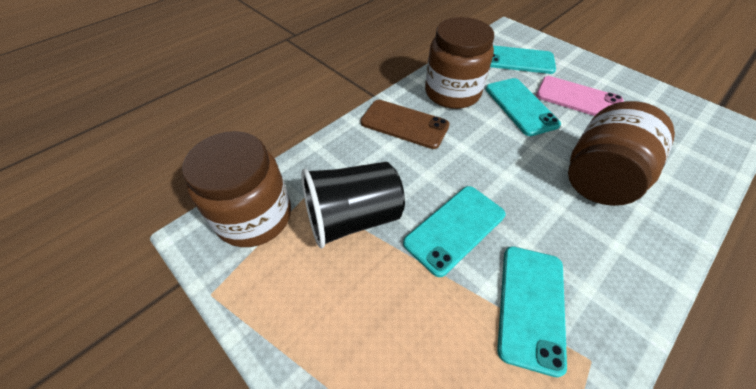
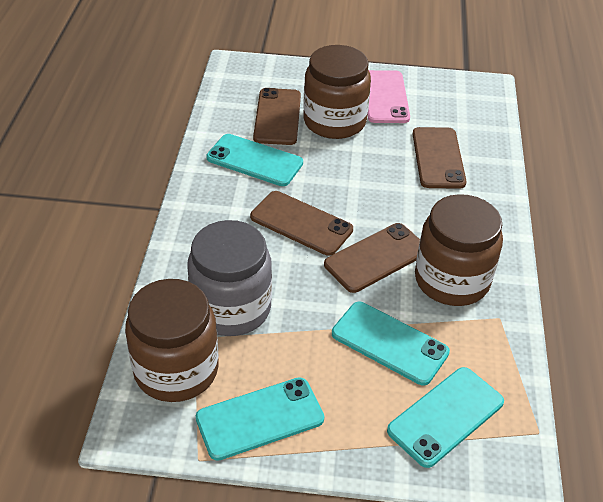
black cup: [301,162,405,248] = 1 -> none = 0
brown phone: [361,100,450,149] = 1 -> [250,191,353,256] [253,88,301,145] [324,223,420,293] [413,127,467,189] = 4
grey jar: none = 0 -> [187,220,272,336] = 1

